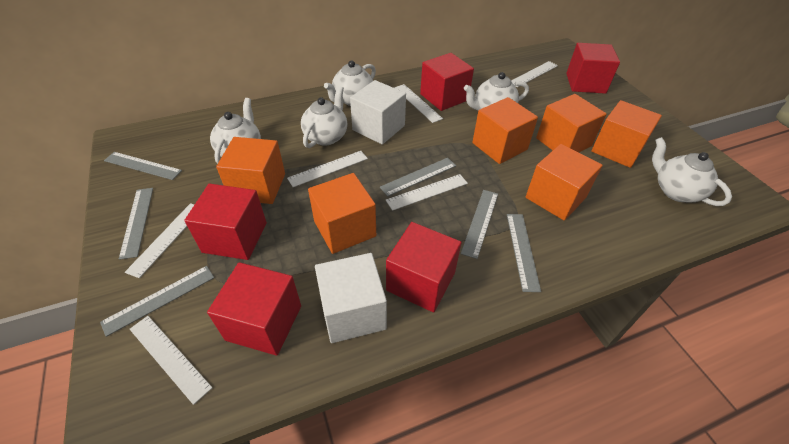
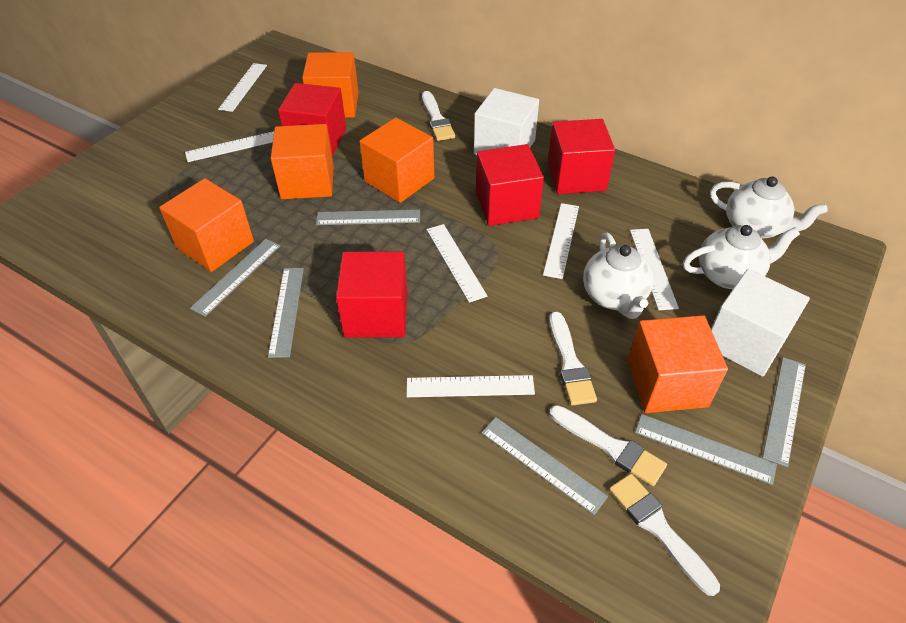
orange cube: [216,137,285,204] [308,173,376,254] [472,97,538,164] [526,144,603,221] [536,94,607,152] [591,100,662,168] = 6 -> [159,178,254,272] [271,124,334,199] [302,52,358,118] [359,118,434,203] [627,315,728,413] = 5
red cube: [184,183,267,260] [207,262,301,356] [386,222,462,312] [420,53,474,111] [566,43,620,94] = 5 -> [278,83,346,156] [336,252,408,338] [476,144,544,226] [548,119,615,194] = 4
white brush: none = 0 -> [422,91,455,141] [549,312,597,406] [549,405,667,486] [609,474,720,596] = 4
white teapot: [210,98,261,164] [301,86,347,148] [324,60,376,106] [464,72,529,111] [652,137,732,206] = 5 -> [583,232,654,319] [683,225,800,289] [710,176,828,239] = 3

